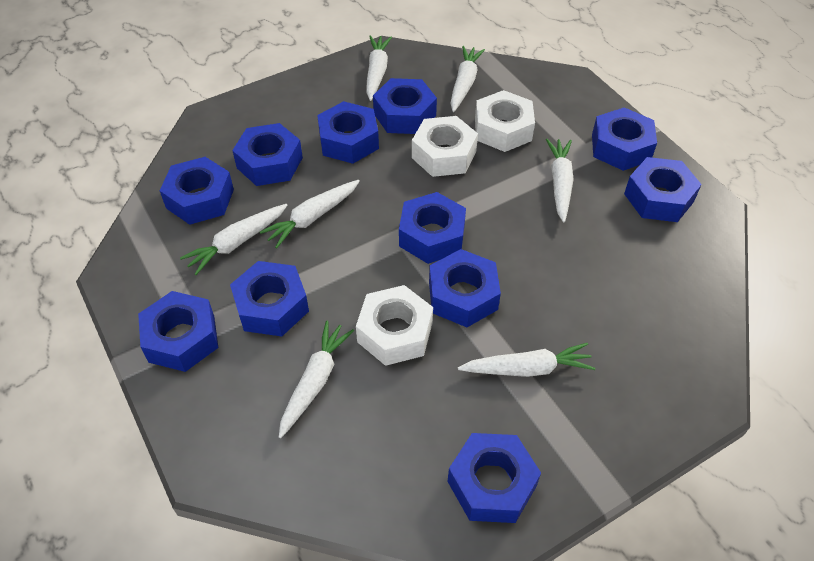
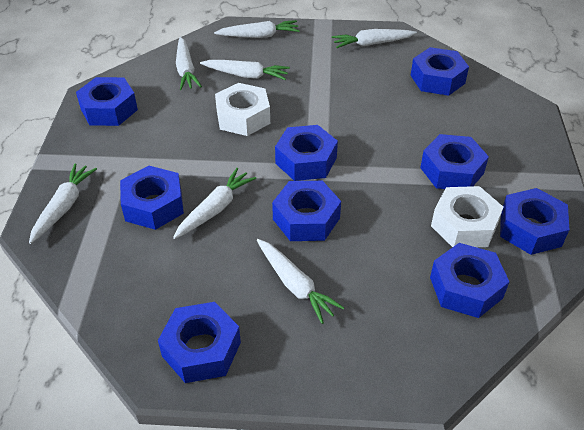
blue nut: [138,291,218,372] [160,157,234,225] [230,261,309,336] [232,123,303,186] [317,101,379,164] [373,78,437,134] [399,192,466,264] [429,249,501,327] [447,433,541,523] [592,107,657,171] [624,157,702,222] = 11 -> [76,77,138,126] [120,166,184,230] [158,302,241,383] [272,181,341,241] [275,125,338,181] [411,47,469,96] [420,134,489,189] [430,243,509,318] [500,188,569,255] = 9
white nut: [356,285,433,366] [412,116,478,177] [475,90,535,152] = 3 -> [215,83,270,136] [431,186,503,247] = 2

